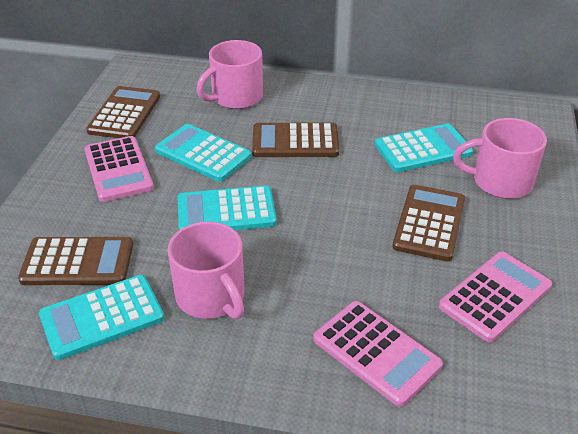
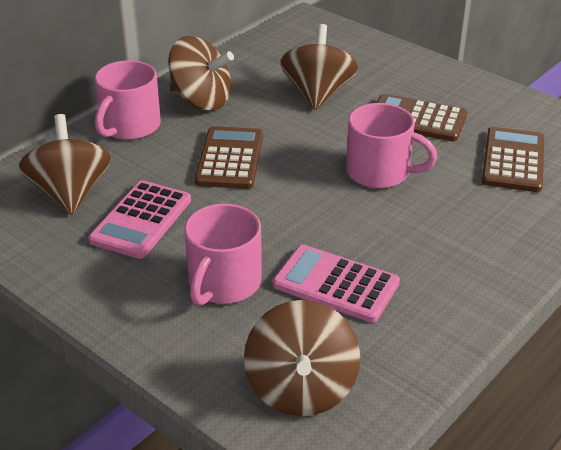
brown calculator: [18,237,133,285] [86,86,160,138] [252,123,339,157] [392,185,465,261] = 4 -> [195,126,263,189] [376,94,467,142] [482,127,544,192] = 3
brown spinning top: none = 0 -> [19,114,111,215] [168,36,234,110] [244,300,360,416] [280,24,358,110] = 4
pink calculator: [84,136,154,202] [313,301,443,407] [439,251,552,342] = 3 -> [89,181,191,259] [273,245,400,323] = 2
turquoise calculator: [39,275,164,360] [155,124,251,182] [177,185,277,230] [375,124,473,172] = 4 -> none = 0

